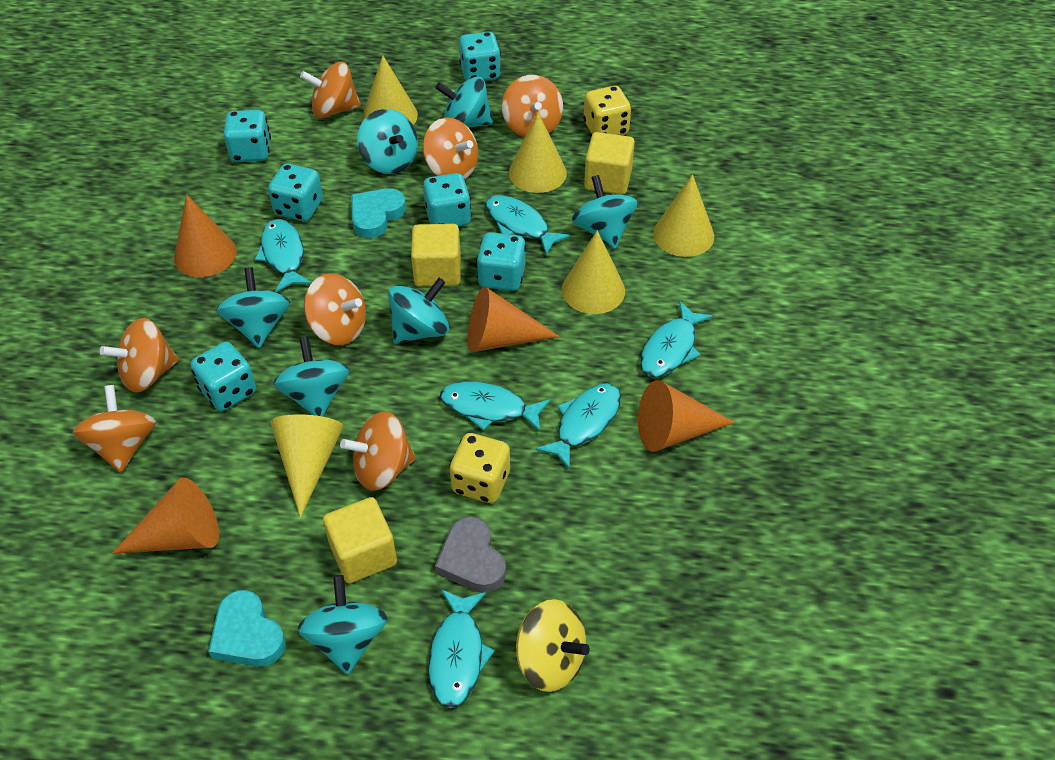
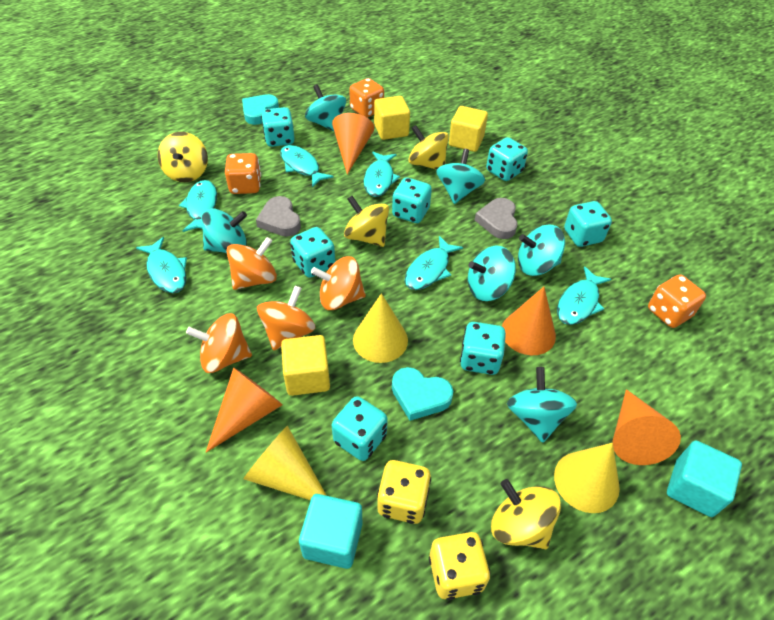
grey heart: [435,517,506,593] = 1 -> [256,196,301,237] [475,198,518,239] = 2
orange dice: none = 0 -> [225,153,261,194] [349,78,384,118] [648,274,706,328] = 3
orange spinning top: [73,385,156,472] [100,318,179,393] [300,62,361,118] [304,273,366,345] [340,411,416,491] [423,117,478,179] [502,75,563,137] = 7 -> [186,313,252,373] [226,237,277,290] [257,286,315,351] [311,256,366,310] = 4
turquoise cube: none = 0 -> [299,494,363,569] [667,440,742,517] = 2
turquoise dice: [190,342,256,411] [224,110,271,162] [268,164,323,221] [423,173,472,227] [459,32,501,81] [476,232,526,291] = 6 -> [261,107,295,147] [290,227,335,278] [332,396,388,461] [392,177,432,223] [460,322,506,375] [486,137,528,181] [564,201,612,247] = 7
turquoise spinning top: [217,267,290,348] [273,336,349,417] [298,575,388,674] [357,109,418,174] [388,278,449,344] [436,77,493,128] [572,175,637,249] = 7 -> [201,208,247,253] [305,84,346,132] [436,149,485,204] [468,246,516,301] [507,367,577,443] [518,225,565,276] = 6
yellow cone: [271,414,344,518] [362,55,418,125] [509,113,567,193] [562,231,625,314] [653,174,714,257] = 5 -> [243,425,327,500] [353,293,408,363] [554,443,620,513] = 3
yellow spinning top: [516,599,590,692] = 1 -> [158,132,208,182] [344,196,389,247] [408,125,449,170] [491,479,561,549] = 4

